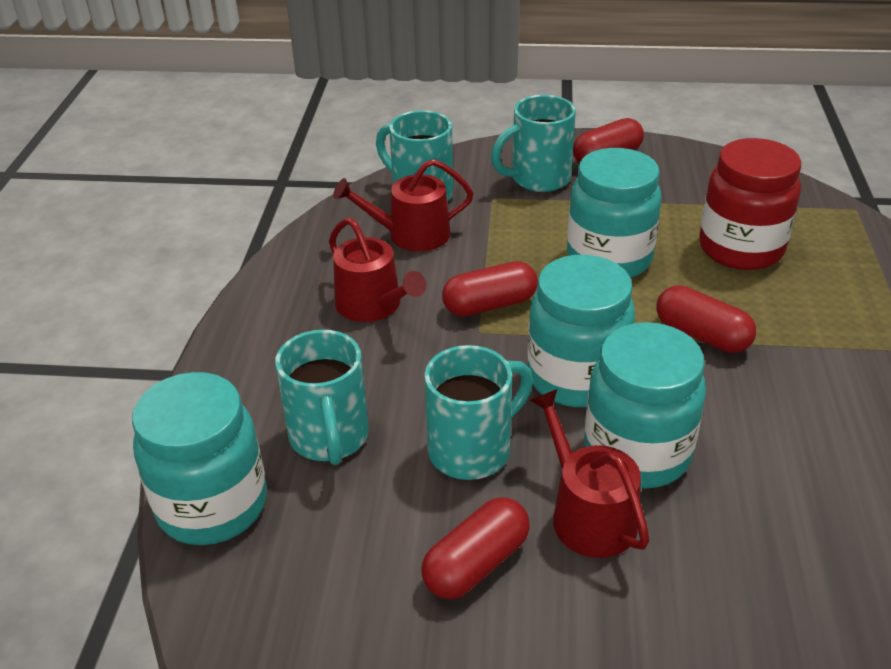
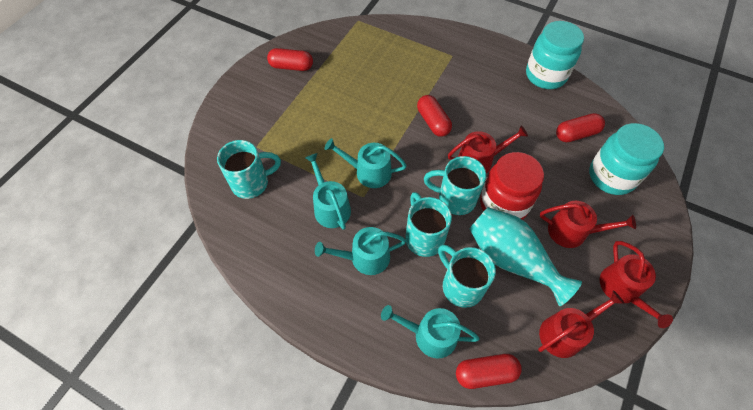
red watering can: [329,218,426,322] [333,159,474,251] [530,389,650,558] = 3 -> [448,125,528,174] [538,290,625,358] [540,201,636,248] [600,241,673,328] = 4
turquoise jar: [132,372,267,545] [527,255,635,407] [567,148,662,278] [584,322,706,489] = 4 -> [526,21,584,89] [589,123,664,195] = 2
turquoise vase: none = 0 -> [469,207,582,306] = 1
turquoise watering can: none = 0 -> [305,153,351,230] [315,227,406,275] [325,138,407,188] [381,305,480,358] = 4

